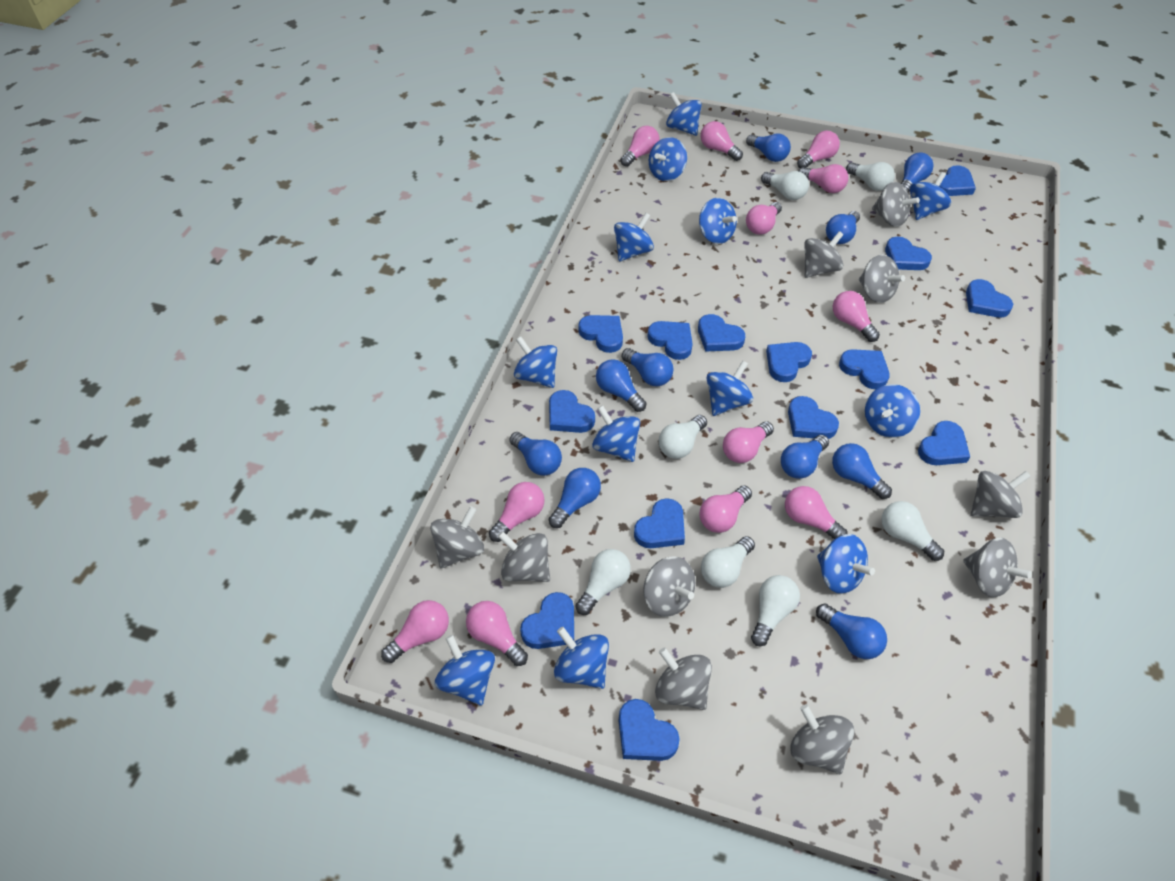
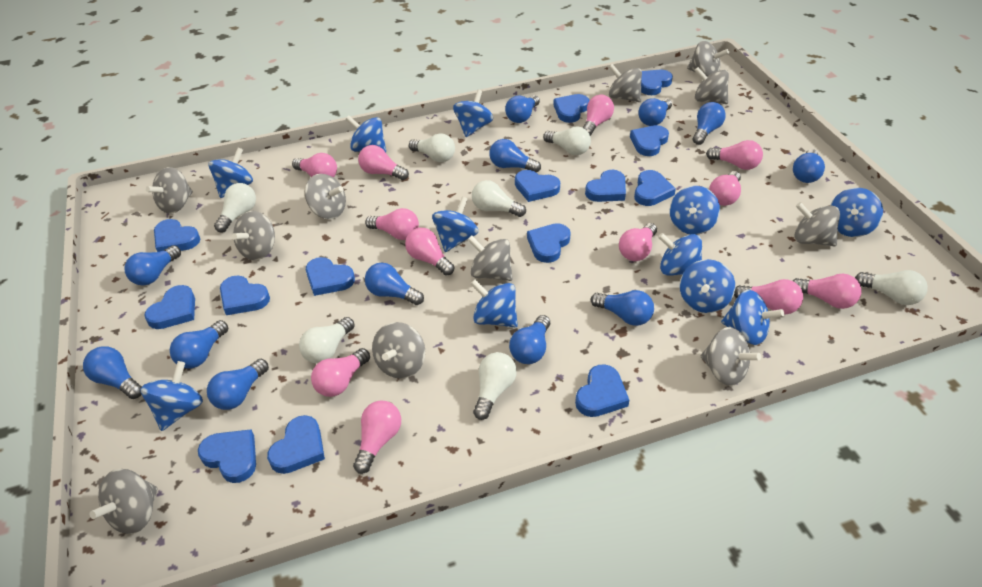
blue light bulb: [509,432,562,476] [549,468,601,528] [596,359,646,412] [622,348,673,386] [746,133,791,162] [781,435,829,479] [816,603,887,659] [826,211,860,244] [832,443,892,499] [901,152,934,193] = 10 -> [83,346,142,399] [125,245,181,286] [170,320,228,369] [207,359,269,410] [365,263,424,305] [489,139,541,173] [505,95,540,123] [509,315,550,364] [591,290,654,326] [638,98,672,126] [693,102,726,145] [793,149,825,183] = 12
blue spinning top: [435,635,495,706] [514,336,557,388] [554,627,609,689] [592,405,640,462] [614,213,654,261] [649,137,687,181] [666,92,702,136] [699,198,737,244] [707,360,753,416] [817,534,875,594] [865,384,920,438] [910,172,951,220] = 12 -> [140,361,203,431] [208,148,253,198] [346,116,386,153] [432,197,478,252] [453,89,493,137] [470,279,518,327] [658,233,702,275] [670,186,720,235] [680,259,735,313] [721,290,784,345] [830,188,883,237] = 11
grey spinning top: [430,506,484,568] [497,531,550,582] [643,556,695,617] [655,647,712,710] [790,704,854,774] [804,231,844,278] [859,254,905,303] [872,182,920,227] [963,537,1032,598] [971,471,1031,518] = 10 -> [90,469,158,534] [146,167,193,214] [232,211,275,260] [305,174,346,219] [372,322,425,379] [467,235,513,281] [609,64,642,102] [687,41,729,76] [694,67,729,104] [701,327,761,386] [794,202,840,246] = 11

